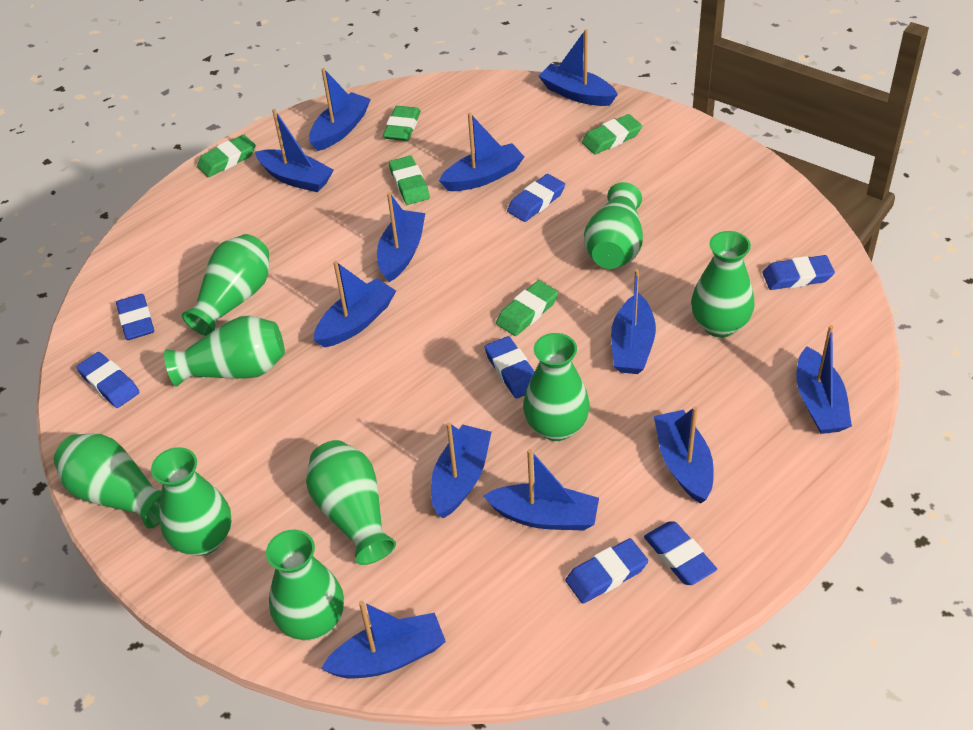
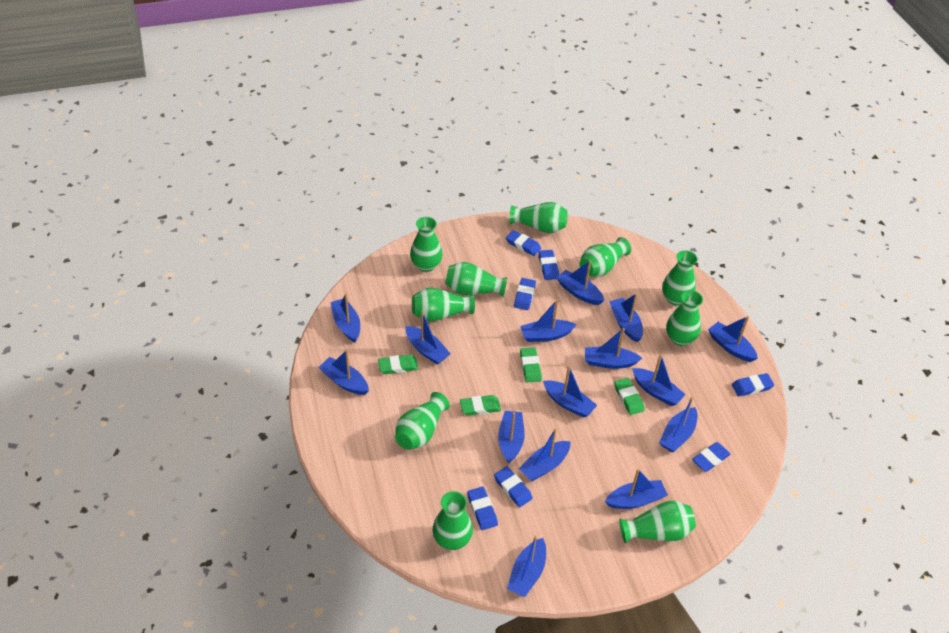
blue boat: [255,109,334,193] [309,68,371,151] [313,261,396,347] [321,601,446,679] [377,192,425,282] [431,422,491,518] [439,112,524,191] [483,449,599,531] [539,29,618,106] [611,269,656,374] [654,406,714,504] [796,325,852,434] = 12 -> [319,350,369,395] [330,293,360,342] [406,311,451,365] [498,411,525,463] [507,536,546,597] [519,428,571,481] [520,299,576,342] [543,366,597,418] [557,260,604,305] [585,328,642,369] [605,469,668,509] [609,293,643,342] [632,354,686,406] [659,397,697,452] [708,316,758,362] = 15
green eraser: [197,135,256,177] [383,106,421,141] [389,156,430,205] [496,280,558,336] [582,114,642,154] = 5 -> [378,355,418,374] [460,395,501,416] [520,347,542,382] [614,378,645,415] = 4
green vase: [54,433,162,529] [151,447,231,556] [164,316,285,387] [182,234,269,336] [266,530,344,640] [306,440,396,565] [523,333,590,441] [584,182,643,269] [691,231,755,337] = 9 -> [395,392,450,449] [410,217,443,272] [412,288,475,321] [432,491,473,550] [445,262,507,297] [509,202,568,233] [579,237,631,277] [619,501,696,543] [662,250,698,306] [666,290,703,346] = 10

